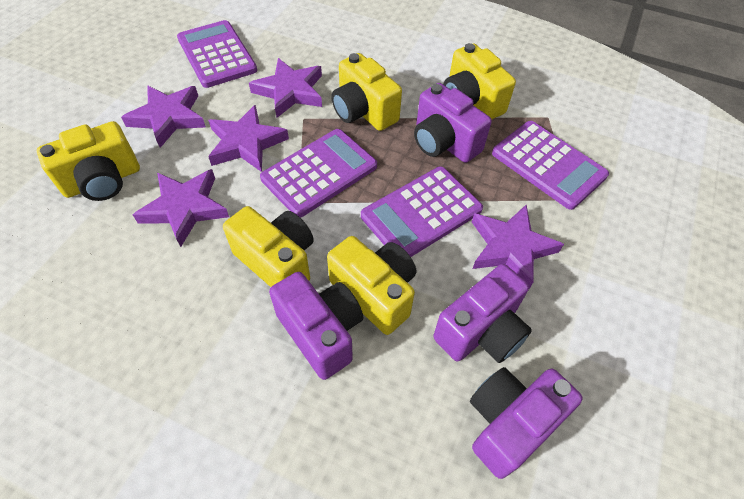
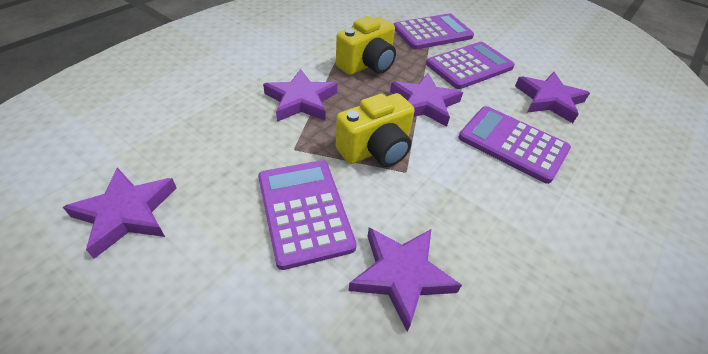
purple camera: [269,272,363,380] [414,83,492,163] [433,264,532,363] [470,367,583,479] = 4 -> none = 0
yellow camera: [37,121,140,201] [223,206,314,287] [327,236,416,335] [331,53,402,131] [443,43,516,120] = 5 -> [336,16,396,75] [336,93,415,167] = 2

